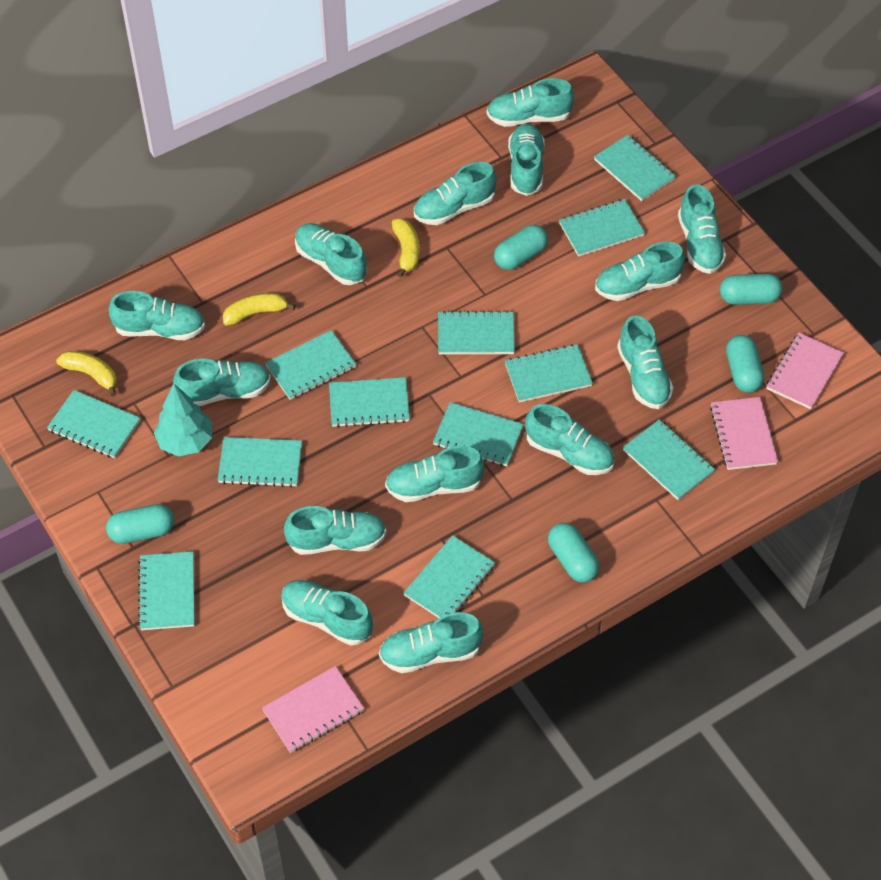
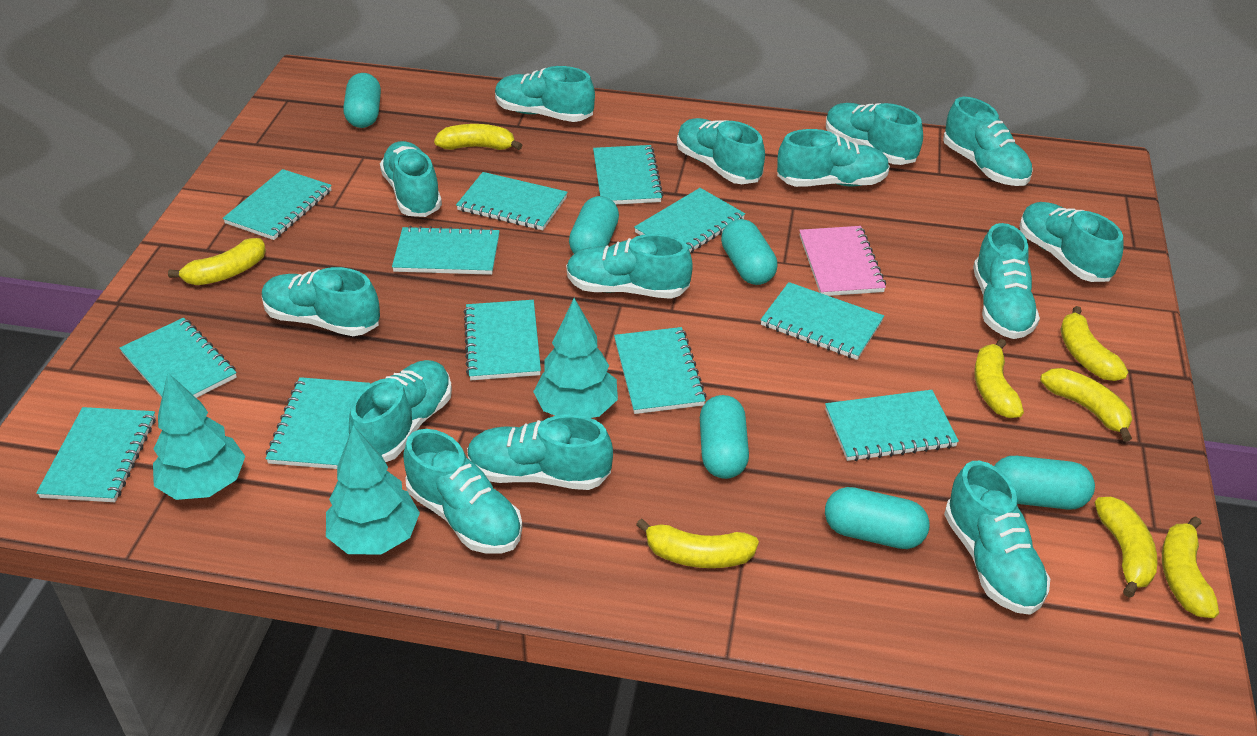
pink notebook: [262,666,364,753] [710,397,778,470] [766,333,844,409] = 3 -> [799,226,886,296] = 1
turquoise capsule: [106,504,174,544] [494,225,548,270] [548,523,599,583] [720,274,782,305] [726,335,764,393] = 5 -> [343,73,381,128] [569,196,619,254] [700,395,749,479] [721,219,778,285] [825,487,930,549] [995,456,1095,510] = 6
turquoise tree: [154,384,212,457] = 1 -> [153,373,245,500] [326,425,420,555] [533,298,618,418] = 3
yellow banana: [56,351,117,396] [223,293,295,326] [392,219,420,278] = 3 -> [168,238,266,285] [434,124,522,150] [636,518,759,568] [974,339,1024,418] [1040,368,1132,442] [1061,306,1128,381] [1095,497,1157,598] [1162,516,1219,618] = 8

